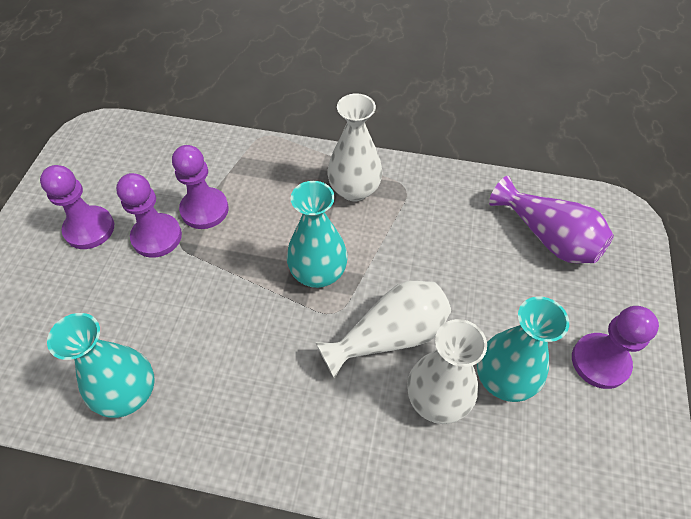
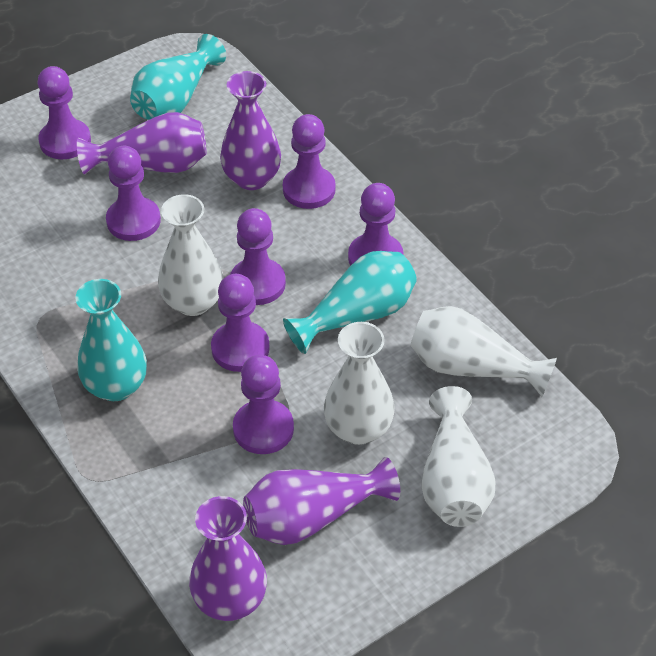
purple pawn: [40,165,114,249] [116,173,182,258] [172,145,229,229] [572,306,659,389] = 4 -> [38,66,91,159] [106,146,161,241] [211,274,270,372] [230,208,286,305] [233,355,294,454] [283,114,336,209] [348,183,404,266] = 7
purple vase: [489,176,614,263] = 1 -> [77,112,207,175] [189,496,267,621] [220,71,281,190] [243,457,400,545] = 4
white vase: [315,280,451,379] [327,93,382,201] [407,319,487,424] = 3 -> [158,194,224,316] [324,322,395,445] [410,306,557,397] [421,386,495,527] = 4

